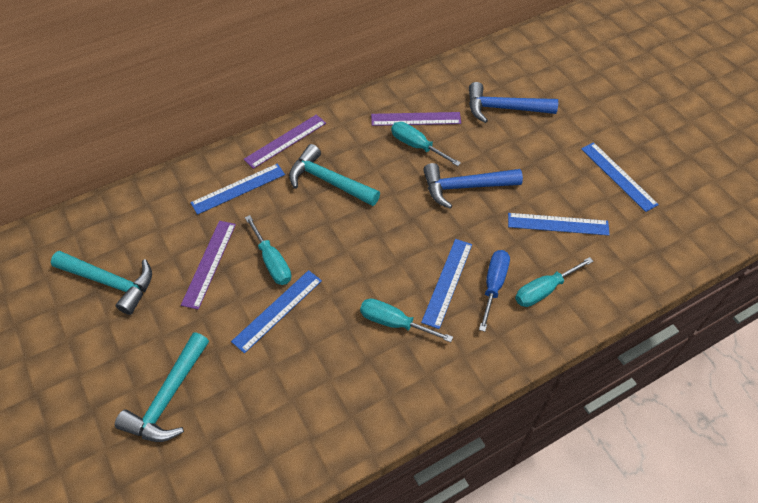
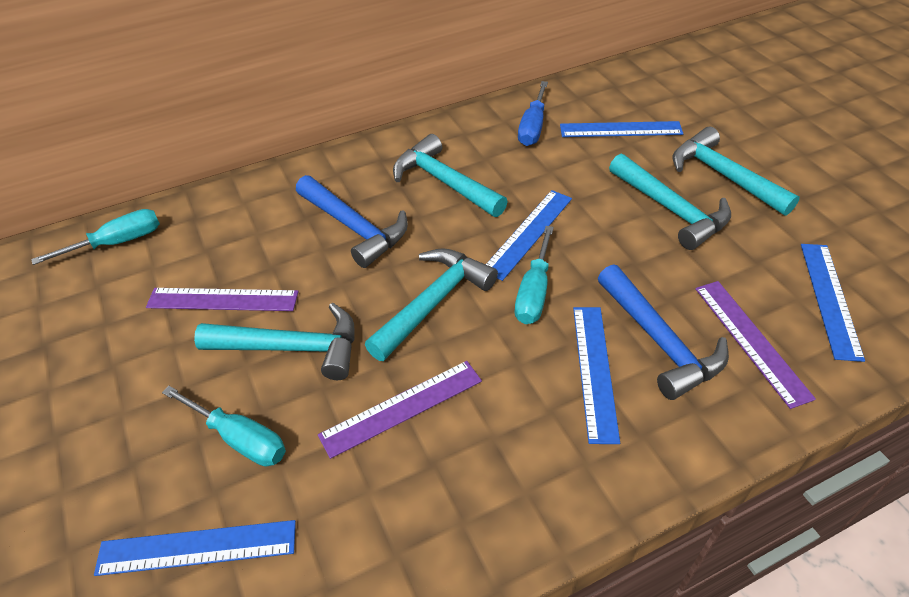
turquoise hammer: [51,251,152,315] [115,332,209,442] [289,144,380,206] = 3 -> [194,303,355,380] [365,248,498,361] [393,134,508,217] [609,154,731,250] [673,127,800,216] = 5
turquoise screwdriver: [245,215,291,285] [360,298,453,342] [391,122,461,166] [515,257,594,307] = 4 -> [31,209,160,265] [162,386,286,466] [515,226,554,324] = 3

